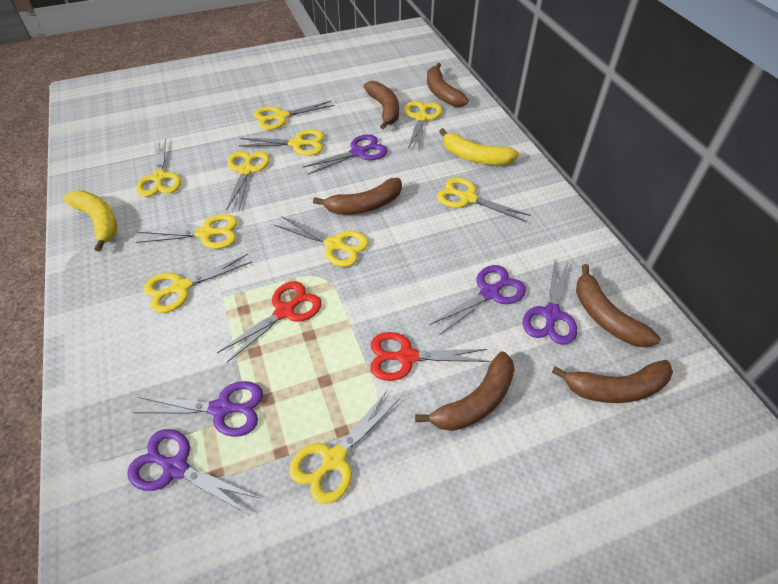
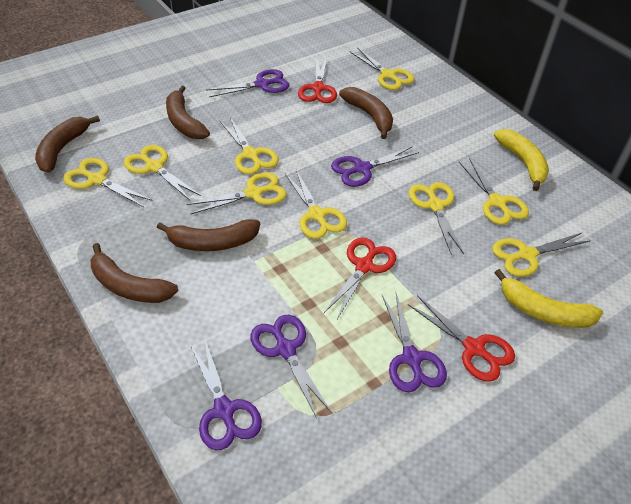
brown banana: [313,178,402,215] [363,81,399,129] [415,351,515,431] [427,63,468,107] [551,360,673,403] [576,264,661,348] = 6 -> [35,115,100,173] [91,243,178,303] [157,219,260,251] [166,85,210,139] [339,87,393,139] = 5
red scissors: [217,281,322,363] [370,332,489,381] = 2 -> [298,57,337,103] [324,237,396,319] [408,295,515,382] = 3
yellow scissors: [135,214,238,249] [136,139,181,197] [144,254,252,313] [226,151,270,211] [239,130,324,156] [254,101,334,130] [274,216,369,267] [289,391,399,504] [405,101,442,149] [437,177,531,222] = 10 -> [64,158,153,207] [124,145,201,200] [187,172,286,214] [220,117,279,174] [285,170,347,239] [350,47,414,90] [409,182,464,254] [459,158,529,225] [492,233,590,277] = 9

